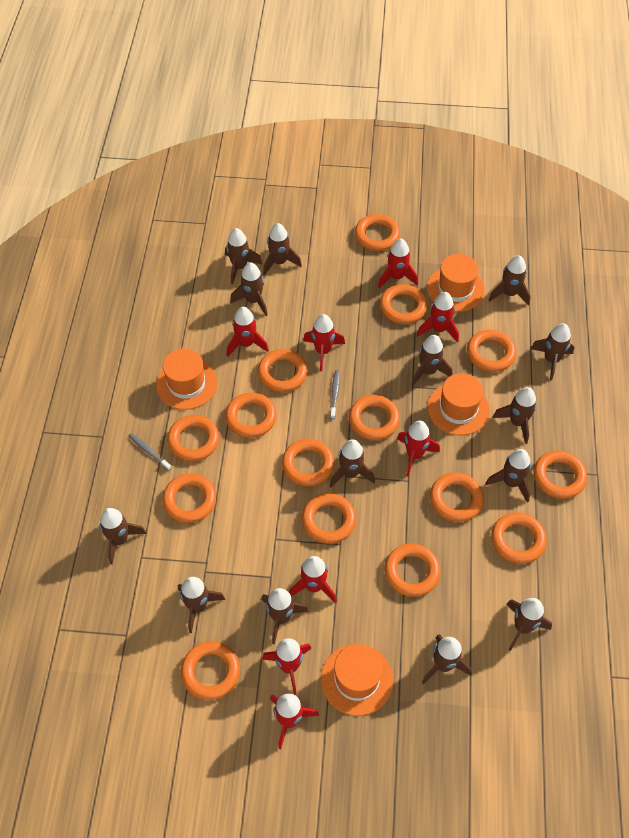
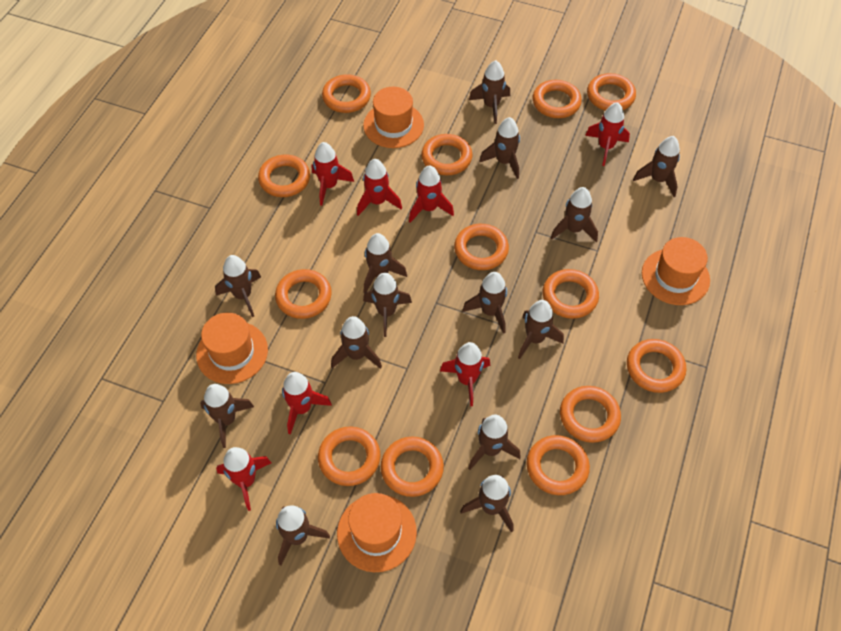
grey toothbrush: [128,433,172,471] [330,370,340,419] = 2 -> none = 0
orange ring: [162,473,216,523] [167,415,219,461] [181,641,240,700] [225,392,277,438] [258,349,308,392] [282,439,335,486] [302,493,356,544] [349,395,400,440] [355,214,400,251] [380,284,428,324] [384,543,441,597] [430,472,484,522] [467,330,516,372] [491,512,547,564] [534,451,587,499] = 15 -> [258,154,310,197] [275,269,332,319] [318,426,381,486] [322,74,371,113] [381,436,444,497] [421,134,473,175] [454,224,509,270] [526,435,590,495] [533,80,582,118] [543,269,599,319] [560,386,621,443] [587,73,636,111] [627,339,686,393] = 13
red rocket: [227,307,269,357] [262,638,312,695] [270,693,319,749] [289,556,337,603] [303,314,345,371] [378,239,418,288] [397,421,440,477] [417,292,459,343] = 8 -> [216,447,271,511] [282,372,332,435] [312,142,354,206] [357,159,402,216] [409,165,454,223] [440,342,490,407] [585,102,630,166] = 7

